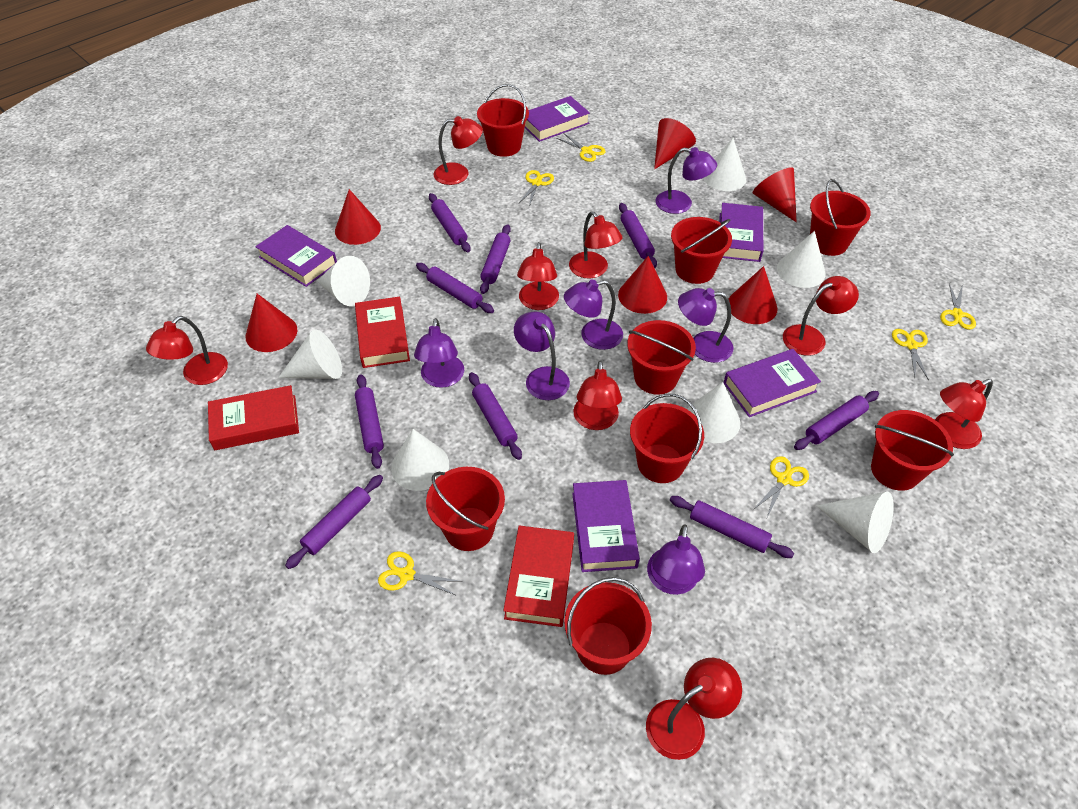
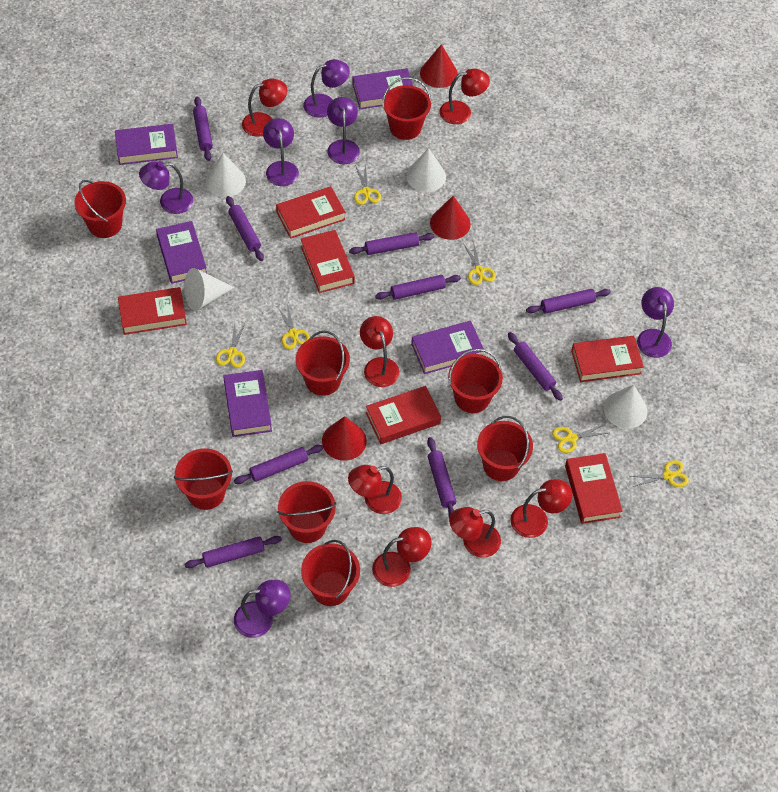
red book: [208,385,299,450] [355,297,410,368] [503,525,574,627] = 3 -> [118,287,187,335] [276,186,346,239] [301,230,355,293] [366,386,441,444] [565,453,623,524] [571,336,644,382] = 6
red cone: [245,294,298,352] [335,189,381,245] [618,256,667,314] [654,118,696,169] [729,266,778,324] [753,168,797,222] = 6 -> [322,416,367,461] [420,44,458,88] [430,196,471,240] = 3
red lamp: [146,316,228,385] [433,116,483,185] [517,242,559,310] [569,211,623,279] [573,360,622,430] [646,658,742,760] [783,276,859,356] [935,379,993,449] = 8 -> [242,79,287,137] [348,465,402,514] [360,316,399,387] [372,527,432,587] [440,69,490,124] [449,507,501,558] [510,479,572,538] = 7
white cone: [278,330,342,379] [317,256,370,306] [391,429,449,491] [687,382,741,443] [703,138,746,191] [777,231,825,288] [816,491,894,553] = 7 -> [184,268,235,311] [206,153,246,197] [406,148,446,192] [604,385,647,429] = 4

